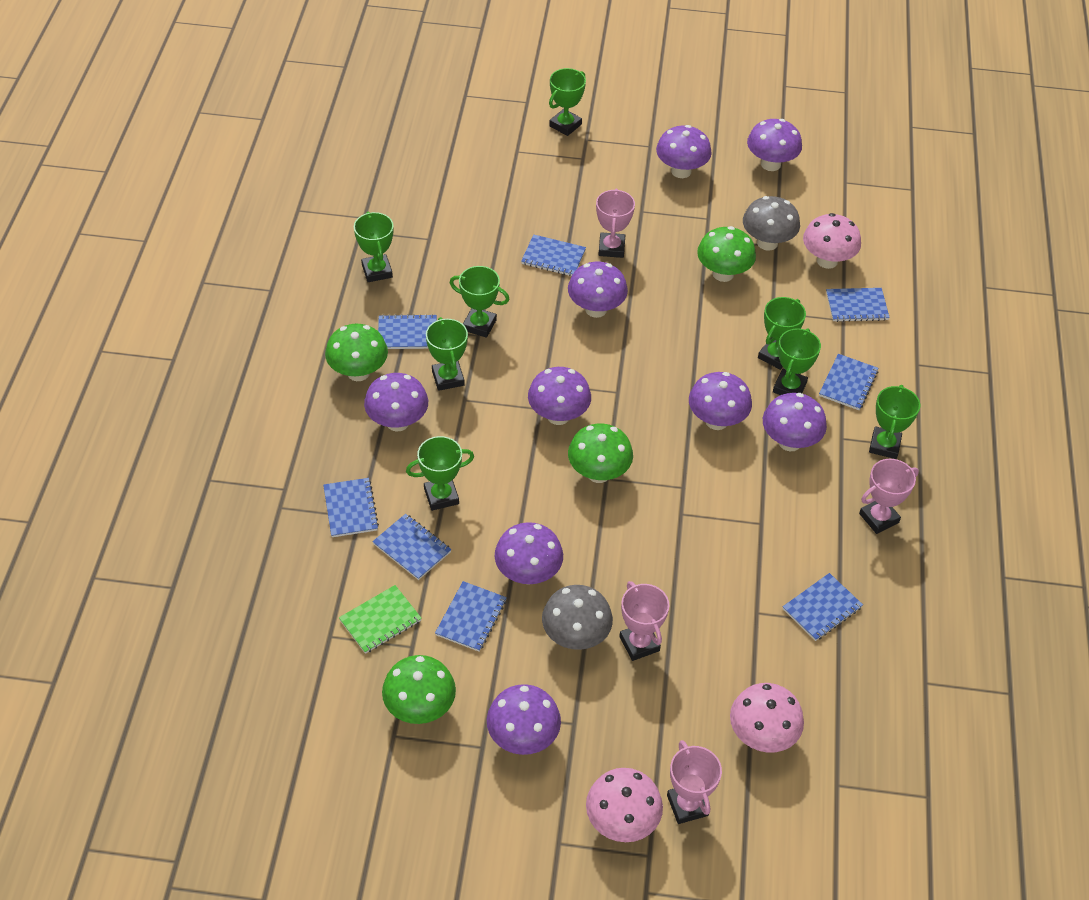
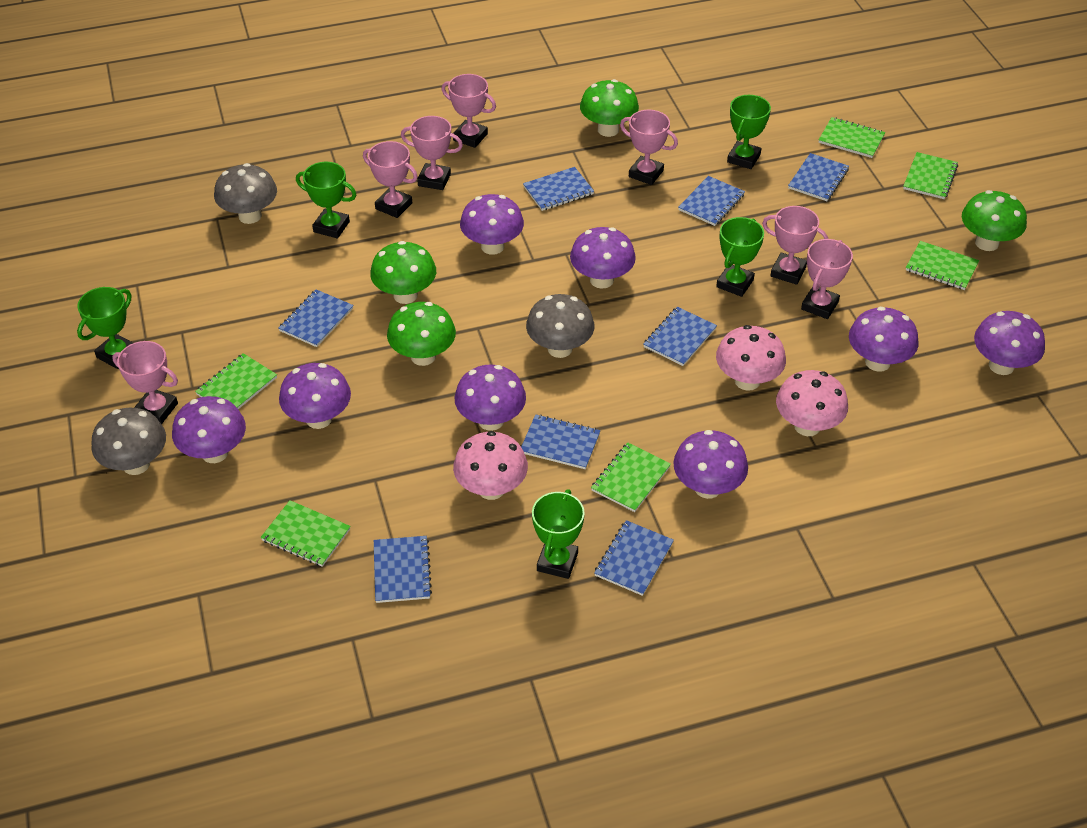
green notebook: [339,585,422,654] = 1 -> [195,353,277,409] [260,500,351,567] [591,443,671,512] [818,117,885,158] [903,152,958,199] [906,241,979,290] = 6
green trophy: [354,212,394,282] [406,436,474,511] [426,317,468,391] [450,266,510,338] [549,68,586,136] [758,297,806,370] [773,328,821,395] [869,385,920,459] = 8 -> [77,287,133,369] [296,162,356,238] [532,489,585,579] [716,217,764,297] [727,95,771,169] = 5
grey mushroom: [542,585,613,650] [743,196,800,251] = 2 -> [91,408,166,475] [214,163,277,224] [526,294,594,358] = 3
pink trophy: [596,189,635,258] [619,581,669,661] [667,740,722,824] [859,459,919,534] = 4 -> [112,341,178,424] [363,141,418,218] [401,116,463,190] [441,74,496,148] [620,110,678,185] [762,206,828,285] [801,239,853,319] = 7
purple mushroom: [364,373,428,432] [487,684,561,755] [494,522,563,585] [528,367,591,425] [568,262,628,318] [656,125,712,178] [689,372,752,430] [747,119,802,171] [763,393,827,452] = 9 -> [172,396,246,463] [279,363,351,429] [454,364,526,431] [460,194,524,255] [570,227,636,289] [673,430,748,499] [849,307,918,372] [974,311,1045,375] = 8

